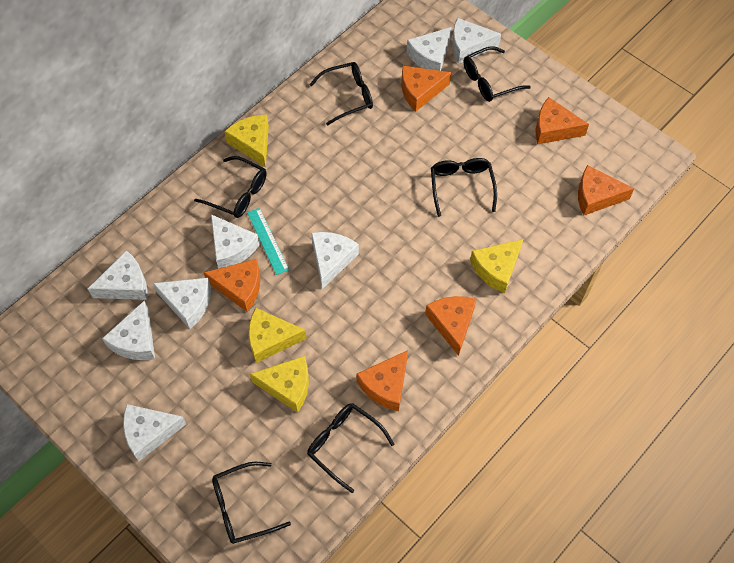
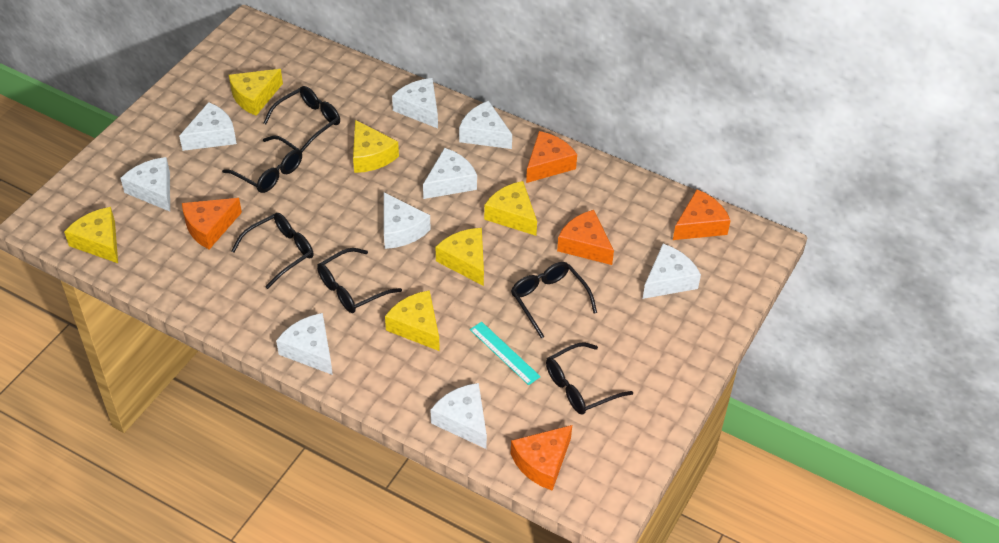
orange cheese: [203,259,260,312] [357,350,408,411] [401,66,451,111] [425,296,476,356] [536,97,589,144] [578,165,635,215] = 6 -> [182,198,242,250] [511,425,572,491] [526,131,577,183] [557,210,614,265] [673,189,731,240] = 5
white cheese: [88,250,148,300] [102,301,155,360] [123,404,186,461] [153,278,211,329] [211,214,260,269] [311,232,359,289] [407,27,452,71] [452,18,501,64] = 8 -> [120,157,170,212] [179,102,237,151] [276,313,333,375] [384,193,431,249] [392,78,438,129] [423,148,477,199] [431,383,487,449] [459,101,512,149] [643,244,701,299] = 9
yellow cheese: [224,115,269,167] [249,308,307,363] [250,356,309,413] [470,239,523,293] = 4 -> [64,207,118,263] [229,69,283,116] [353,120,399,173] [385,290,440,351] [436,228,484,286] [484,181,537,236] = 6

